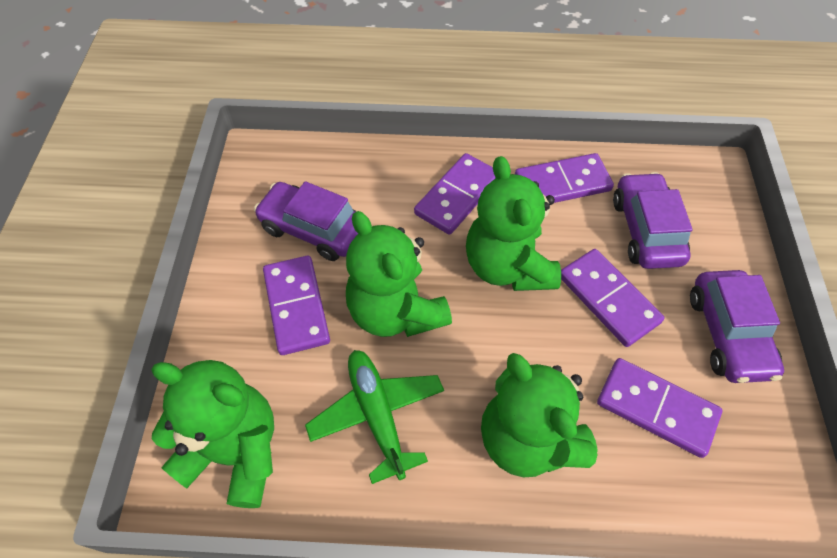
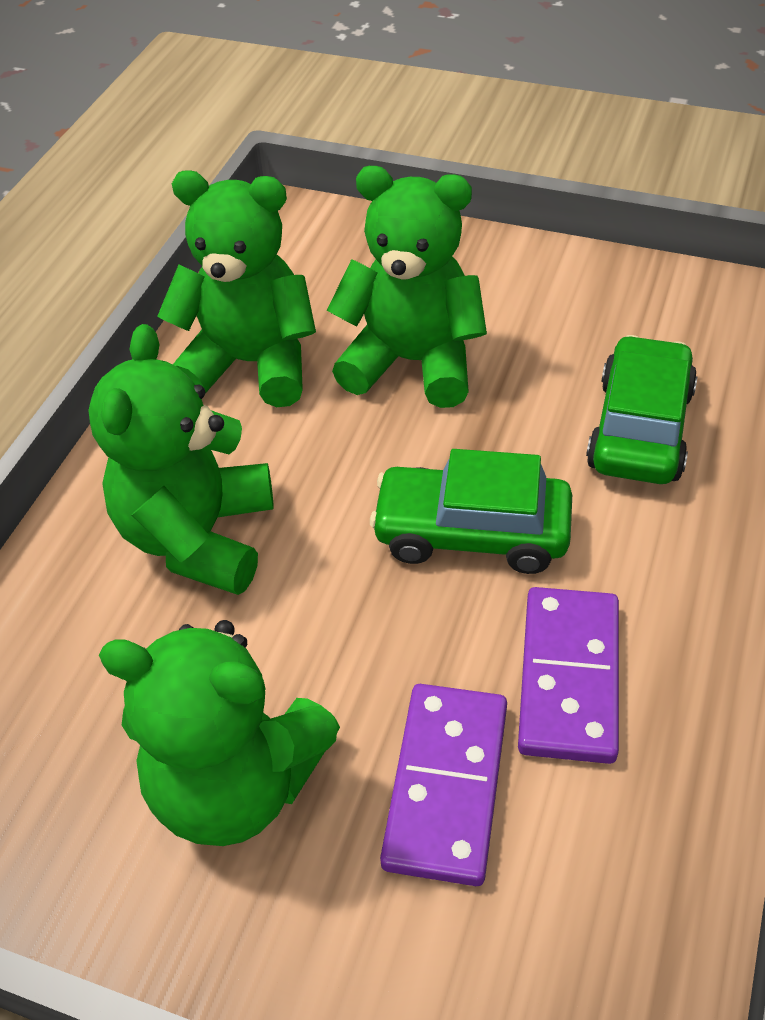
green car: none = 0 -> [370,449,572,574] [586,335,697,484] = 2
green plane: [305,350,444,484] = 1 -> none = 0
purple car: [254,181,358,261] [613,172,693,269] [690,270,784,383] = 3 -> none = 0
purple domino: [263,256,330,355] [414,153,496,235] [515,153,614,203] [561,249,664,347] [597,358,722,458] = 5 -> [380,684,507,886] [518,587,619,764] = 2

